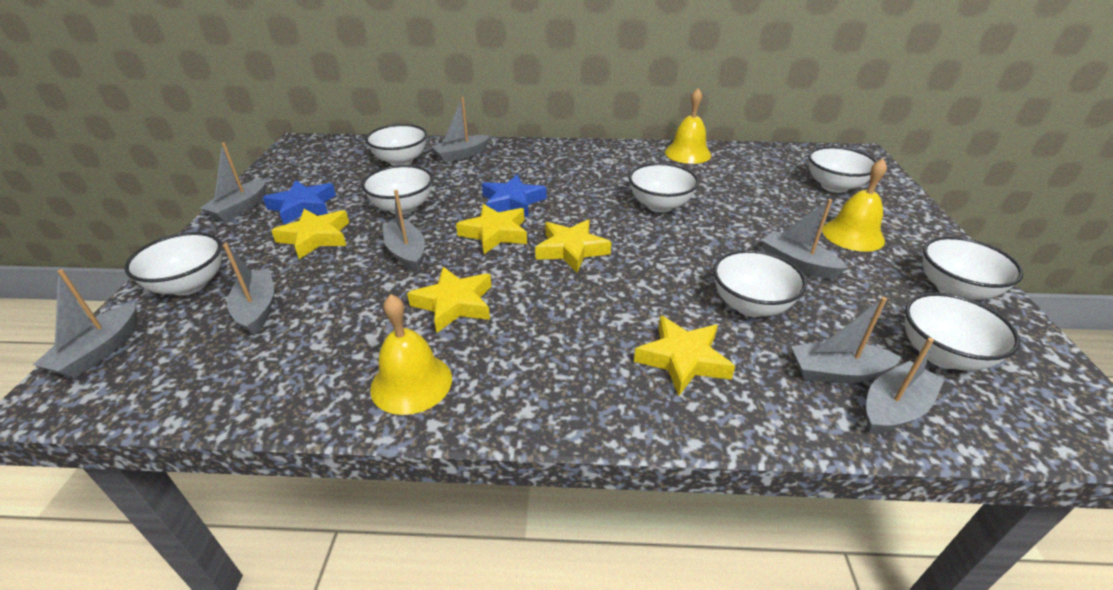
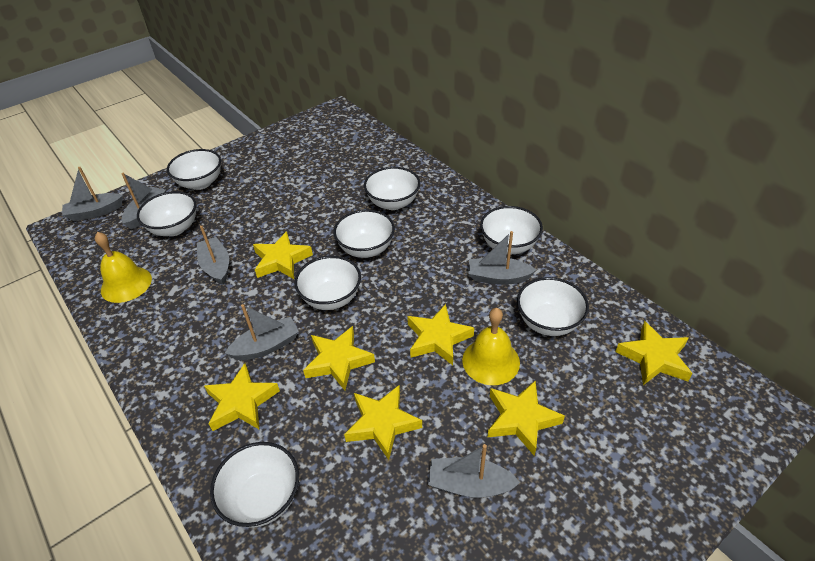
blue star: [263,180,336,225] [482,174,547,217] = 2 -> none = 0
grey boat: [33,269,137,378] [200,142,266,222] [223,243,274,335] [383,190,425,272] [431,97,490,163] [761,199,848,279] [791,297,902,384] [866,338,944,434] = 8 -> [62,167,123,221] [121,173,166,229] [197,226,229,285] [225,304,299,360] [428,444,521,498] [468,231,536,285] = 6
yellow bell: [370,294,452,415] [665,88,711,164] [822,159,887,252] = 3 -> [95,232,152,303] [462,308,520,385] = 2
yellow star: [271,209,349,259] [407,267,492,333] [456,204,527,254] [535,219,611,273] [634,315,735,396] = 5 -> [204,363,280,431] [253,231,313,279] [303,326,375,390] [344,385,422,460] [407,304,474,365] [487,381,565,456] [615,321,693,385] = 7

